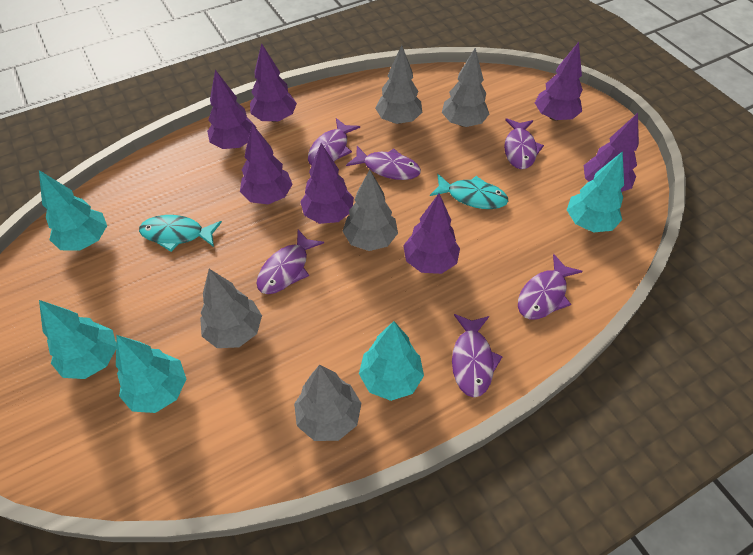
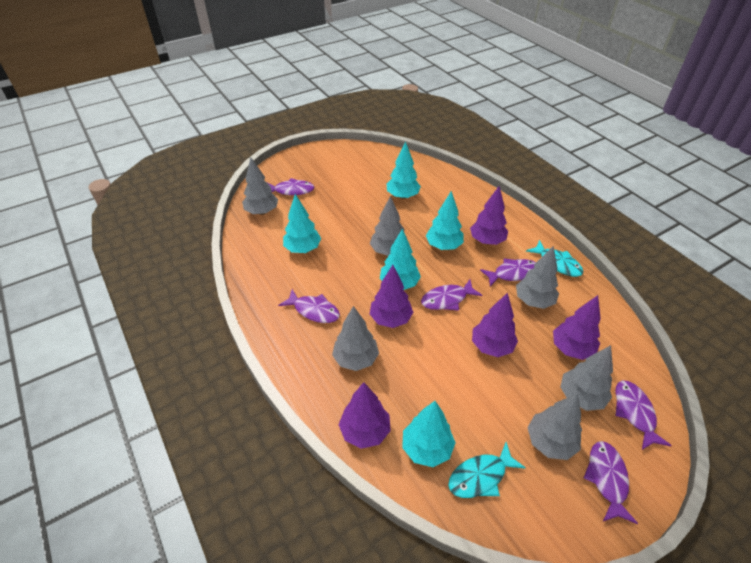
grey tree: [200,269,262,348] [294,365,361,441] [342,170,398,251] [375,45,422,124] [442,48,489,127] = 5 -> [242,158,278,215] [332,306,379,371] [370,196,407,256] [516,246,559,309] [527,394,582,460] [560,345,613,411] = 6
purple tree: [207,70,257,149] [240,124,293,204] [250,43,297,122] [300,143,354,224] [403,193,460,274] [535,42,583,121] [584,113,639,192] = 7 -> [339,382,391,449] [370,265,413,328] [470,186,508,245] [472,292,518,357] [553,295,601,360] = 5

